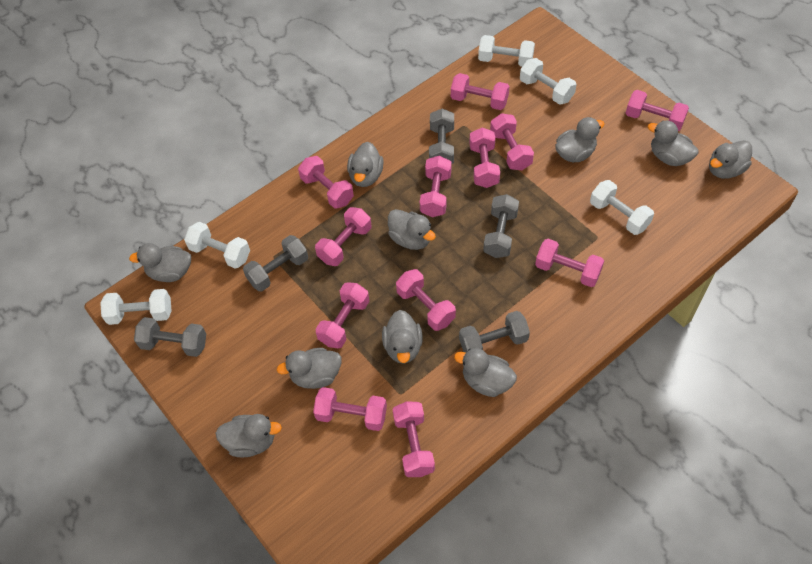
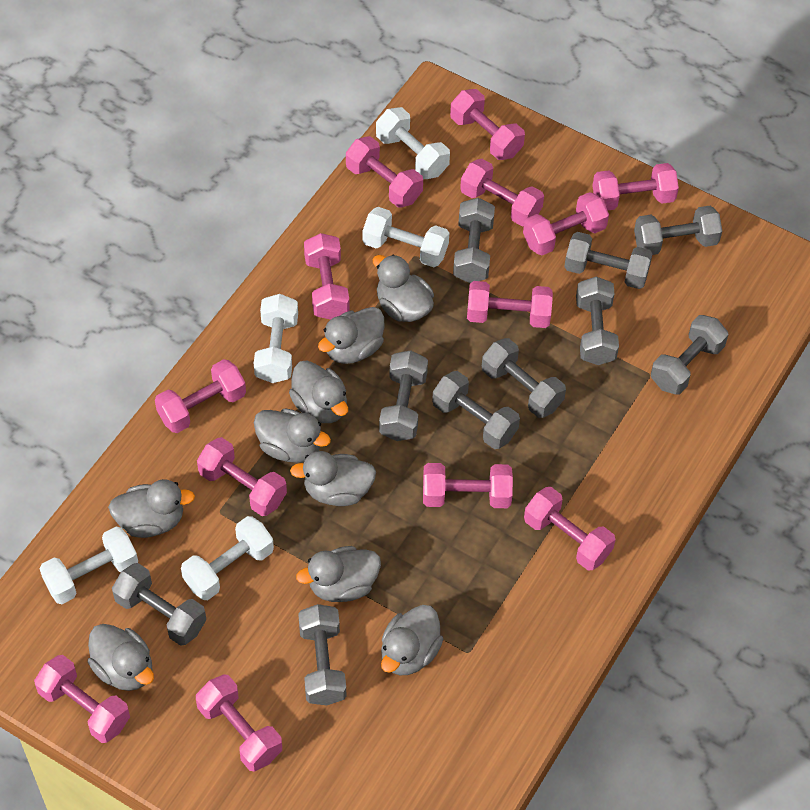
grey duck: [129,243,191,282] [215,414,282,457] [277,348,342,389] [347,142,384,187] [382,310,422,364] [388,209,436,250] [454,348,517,397] [555,117,605,162] [648,120,699,166] [709,140,752,179] = 10 -> [88,624,154,691] [108,479,195,538] [254,408,331,463] [289,360,348,423] [290,451,376,506] [296,546,381,602] [318,307,384,364] [373,255,434,322] [381,605,443,675] = 9
grey dumbbell: [134,317,206,357] [243,235,308,291] [429,109,454,164] [459,311,530,353] [483,194,519,258] = 5 -> [112,563,206,646] [298,604,346,706] [379,350,428,441] [432,371,520,449] [453,198,495,283] [482,338,566,418] [564,232,653,289] [576,277,619,365] [634,206,722,255] [651,315,728,394] = 10
pink dumbbell: [298,156,354,209] [313,387,387,431] [315,207,371,266] [315,282,369,349] [392,401,435,477] [396,269,456,331] [420,156,451,217] [451,73,509,110] [469,128,500,188] [490,113,534,170] [535,239,604,287] [626,90,689,131] = 12 -> [34,655,130,743] [155,359,246,433] [196,674,282,772] [197,437,287,516] [304,233,349,320] [346,136,423,208] [423,463,513,508] [450,89,525,160] [460,159,544,227] [467,281,553,328] [523,192,609,255] [524,487,616,570] [593,163,679,211] = 13

